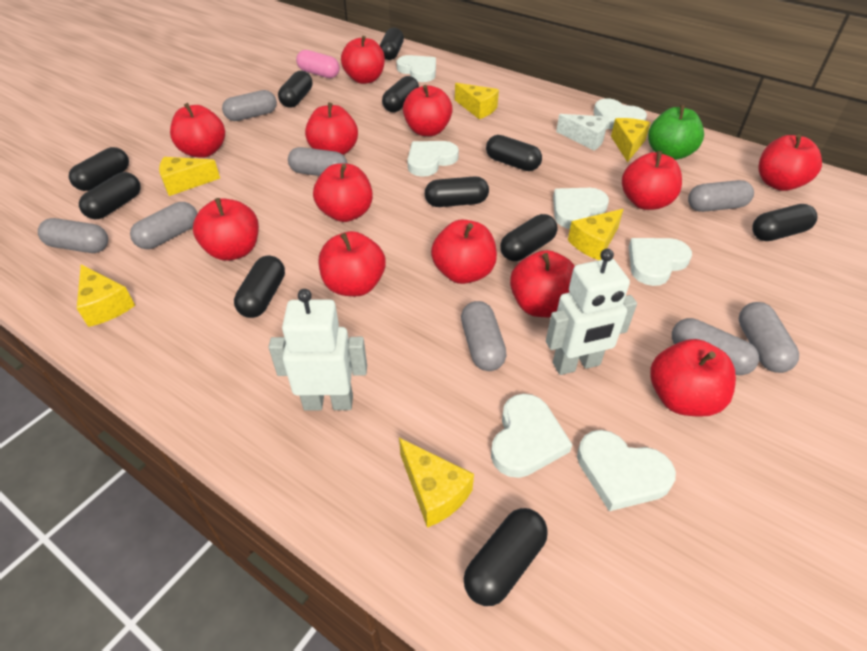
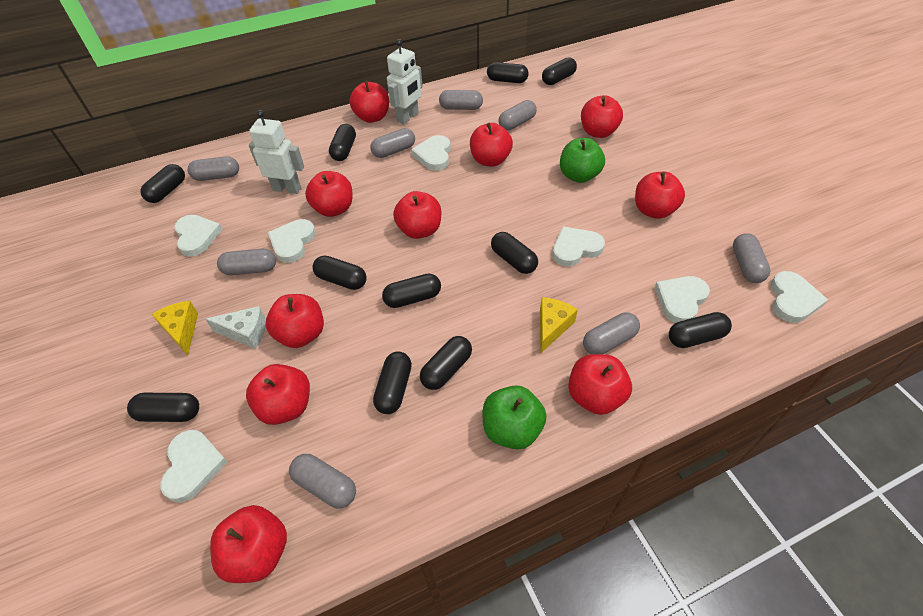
green apple: [648,105,704,160] = 1 -> [483,385,547,450] [560,138,605,183] = 2
pink capsule: [296,50,340,78] = 1 -> none = 0
red apple: [170,103,225,158] [193,198,259,261] [305,103,358,155] [313,163,373,222] [319,231,385,296] [341,36,385,84] [403,85,453,136] [431,219,497,284] [510,250,575,317] [622,151,682,210] [650,339,736,417] [758,134,822,191] = 12 -> [210,505,287,583] [246,364,310,425] [266,294,324,348] [305,171,353,217] [350,81,389,123] [393,191,441,239] [470,123,513,167] [568,354,632,415] [581,95,623,138] [635,172,685,219] = 10
yellow cheese: [77,265,135,327] [159,157,220,196] [399,438,474,528] [455,83,499,119] [568,209,623,260] [611,118,651,162] = 6 -> [152,301,198,355] [540,297,578,354] = 2

